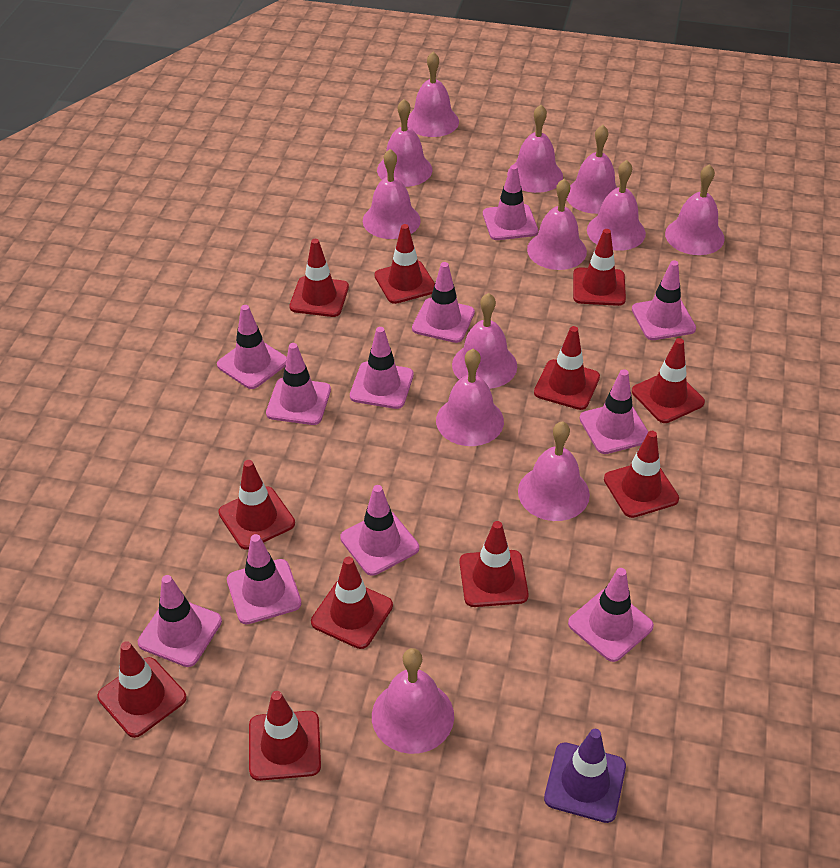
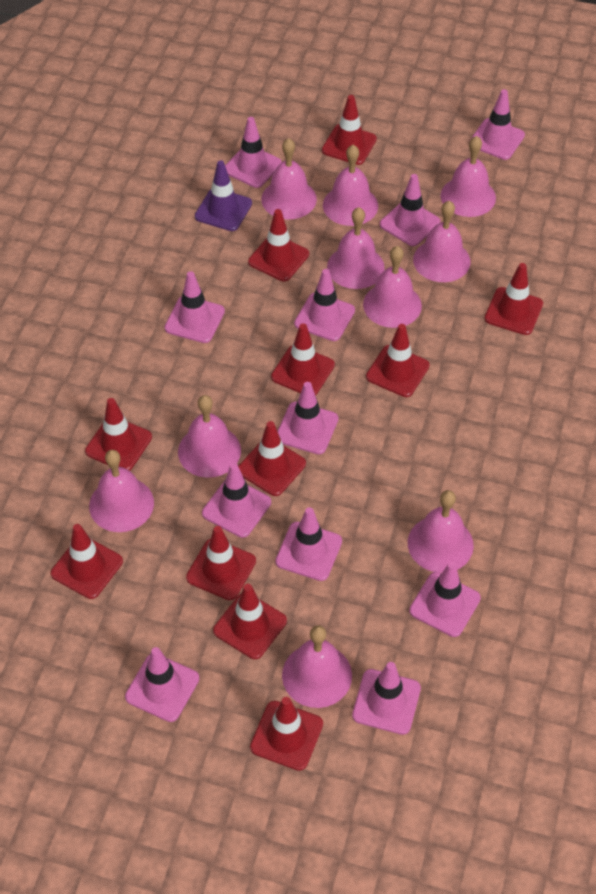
pink bell: [363,149,421,239] [372,648,454,754] [377,99,432,187] [407,52,459,137] [436,349,504,446] [452,293,517,389] [507,105,563,193] [518,421,590,521] [527,178,587,270] [567,125,617,214] [587,160,646,251] [665,164,725,255] = 12 -> [89,450,154,532] [178,395,241,478] [261,138,317,219] [282,625,352,708] [323,145,378,226] [327,207,385,289] [363,246,422,328] [408,490,474,573] [413,201,470,282] [441,136,496,217] = 10

